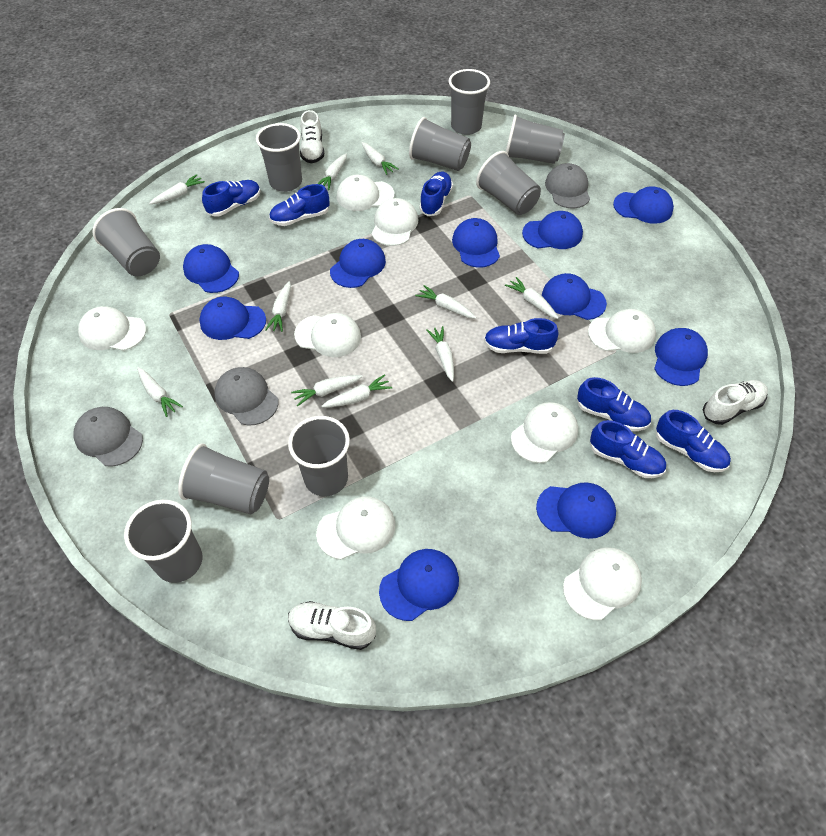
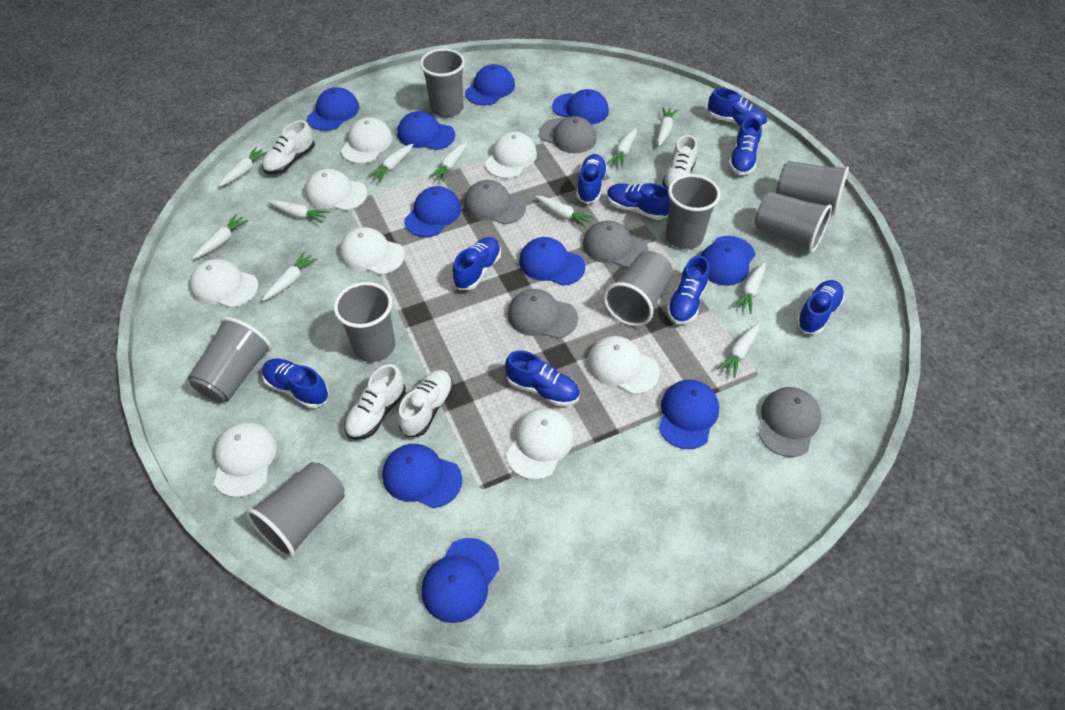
blue shoe: [202,180,261,217] [269,184,329,226] [419,172,453,216] [484,318,559,354] [577,377,651,431] [590,420,666,478] [656,410,731,472] = 7 -> [262,359,329,408] [452,237,501,290] [505,350,580,406] [576,154,607,204] [607,183,670,220] [667,255,710,324] [708,88,767,128] [729,117,762,175] [796,280,844,335] = 9
grey cap: [73,407,143,467] [215,367,279,426] [545,163,590,208] = 3 -> [464,180,526,224] [508,289,578,339] [539,116,596,153] [583,220,648,268] [758,387,821,457] = 5
grey cup: [92,208,160,276] [124,500,202,583] [178,443,269,514] [256,123,302,192] [288,416,350,497] [409,117,471,171] [449,69,490,135] [476,151,541,215] [506,114,565,164] = 9 -> [188,317,272,402] [246,462,345,558] [334,282,395,362] [420,49,465,117] [603,251,673,326] [666,174,720,249] [755,192,832,253] [776,161,849,215] = 8
white carrot: [137,367,183,417] [149,174,205,204] [265,281,291,332] [291,375,362,406] [318,154,347,190] [322,374,392,407] [361,142,399,175] [415,285,476,319] [426,326,454,382] [505,277,558,319] = 10 -> [192,214,248,259] [219,147,267,187] [262,252,317,301] [268,200,330,224] [368,144,413,182] [429,142,468,182] [535,196,594,228] [608,128,637,168] [657,107,678,146] [717,323,760,378] [733,262,766,314] = 11
white shoe: [288,601,376,650] [300,110,324,163] [703,380,768,425] = 3 -> [262,121,315,174] [344,364,406,440] [398,370,453,437] [662,135,697,189] = 4

